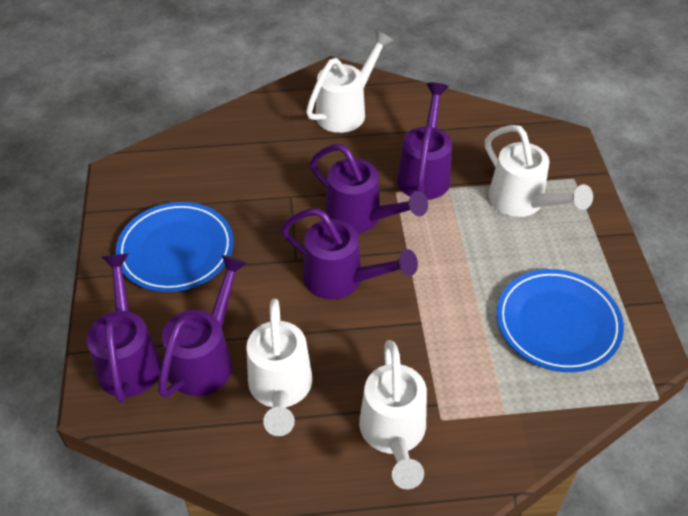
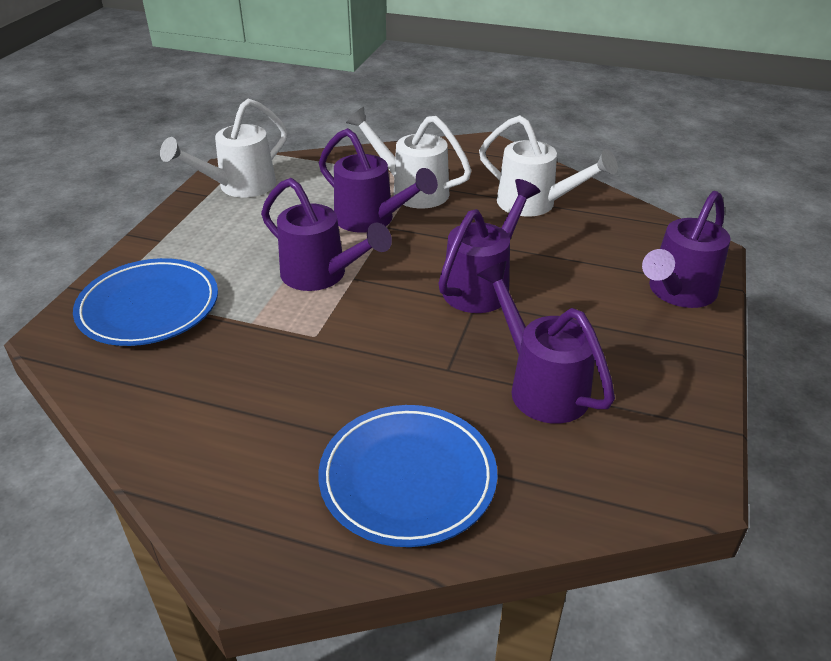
white watering can: [246,299,313,436] [306,30,394,133] [359,340,427,489] [485,125,593,217] = 4 -> [160,99,288,198] [346,107,472,208] [479,115,618,216] = 3

